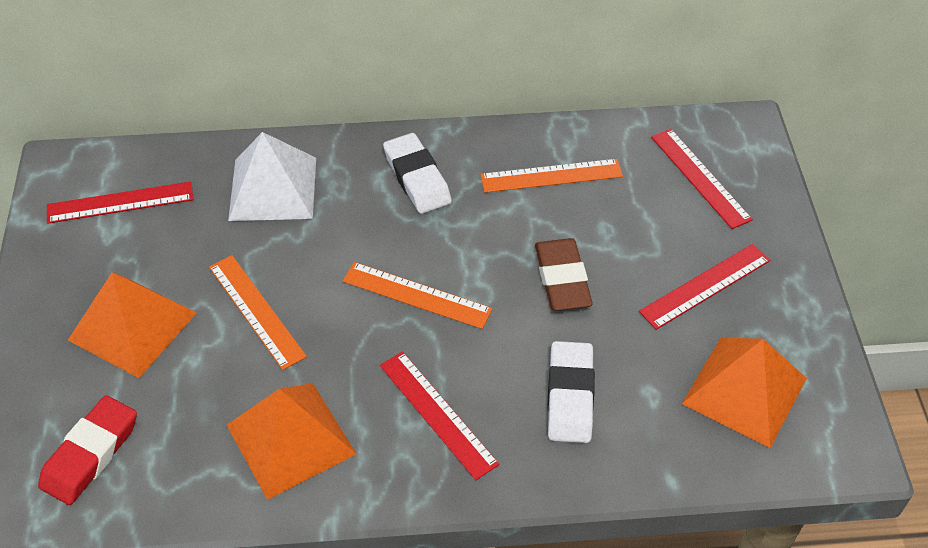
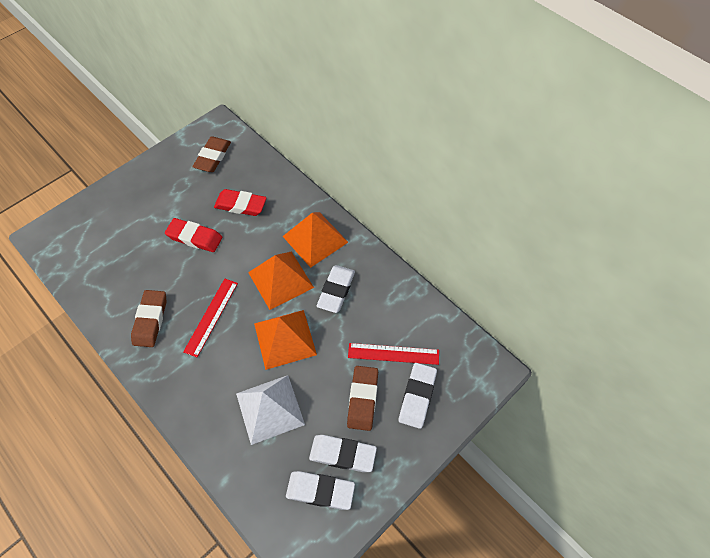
brown eraser: [535,238,593,311] = 1 -> [131,290,167,347] [192,137,231,172] [347,366,378,431] = 3
orange ruler: [209,255,307,370] [343,262,493,329] [480,159,623,193] = 3 -> none = 0
red eraser: [38,395,137,505] = 1 -> [165,218,222,252] [214,189,267,216] = 2
red ruler: [47,181,193,224] [380,351,499,480] [639,244,770,330] [651,129,753,229] = 4 -> [183,279,238,357] [348,343,439,365] = 2
white eraser: [383,133,452,214] [547,341,595,443] = 2 -> [286,471,355,510] [309,435,377,472] [317,265,355,313] [399,363,437,429] = 4

